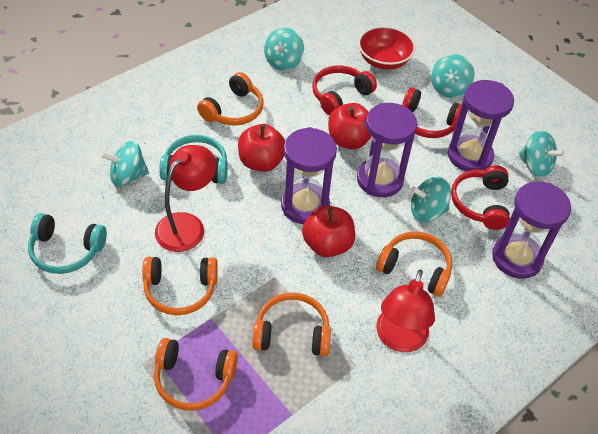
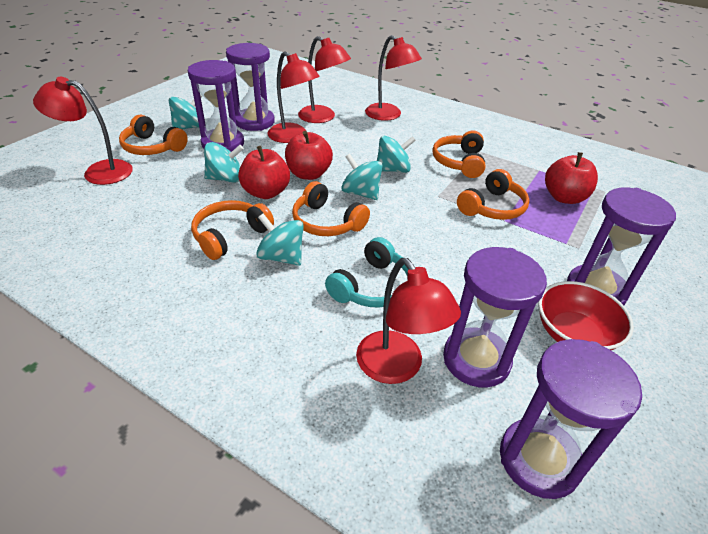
purple hourglass: [281,127,337,224] [357,103,418,197] [448,80,514,172] [492,181,571,279] = 4 -> [188,60,244,152] [226,43,275,131] [443,247,547,387] [500,339,642,499] [567,188,676,305] = 5
red headphones: [312,65,377,116] [402,87,462,138] [451,165,510,230] = 3 -> none = 0
red lamp: [155,145,217,252] [376,269,435,352] = 2 -> [33,77,133,185] [267,51,319,143] [298,36,351,123] [356,258,461,384] [365,35,422,121] = 5
turquoise headphones: [28,213,107,274] [159,135,228,184] = 2 -> [325,237,408,307] = 1

